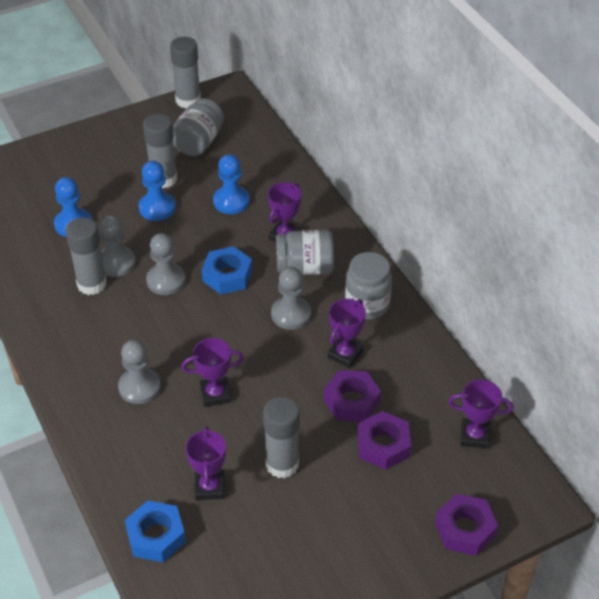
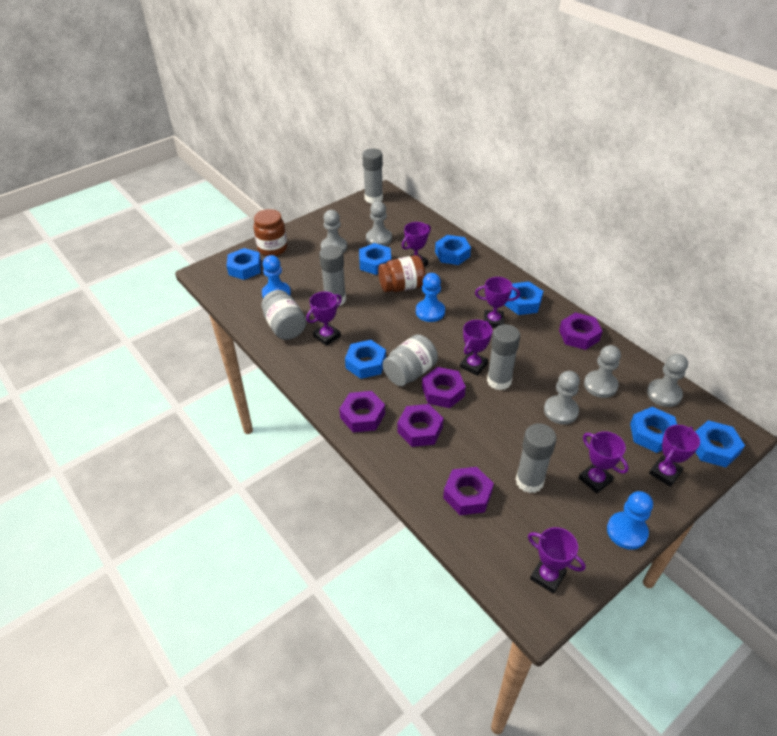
blue nut: [125,500,186,562] [202,246,252,294] = 2 -> [226,248,261,280] [345,340,386,379] [359,243,391,275] [435,235,471,265] [505,282,543,315] [630,407,677,453] [695,420,745,467] = 7
brown jar: none = 0 -> [254,209,287,256] [378,255,426,292] = 2
grey jar: [173,99,224,156] [276,230,334,275] [345,252,392,320] = 3 -> [261,290,306,340] [383,334,438,386] = 2
grey pawn: [99,215,136,277] [118,340,161,404] [146,233,185,295] [271,267,311,330] = 4 -> [321,210,347,253] [366,201,392,246] [544,371,580,424] [584,345,621,398] [647,354,688,407] = 5
purple nut: [324,370,381,421] [357,411,411,470] [435,494,498,556] = 3 -> [339,391,385,432] [397,404,444,447] [422,367,466,408] [443,467,494,515] [559,312,602,350] = 5
purple trophy: [181,338,244,407] [185,426,226,500] [268,182,302,242] [328,299,366,368] [448,380,513,449] = 5 -> [306,291,342,346] [402,222,431,267] [460,320,493,376] [475,277,520,328] [528,527,586,594] [579,431,629,494] [649,425,700,487] = 7

